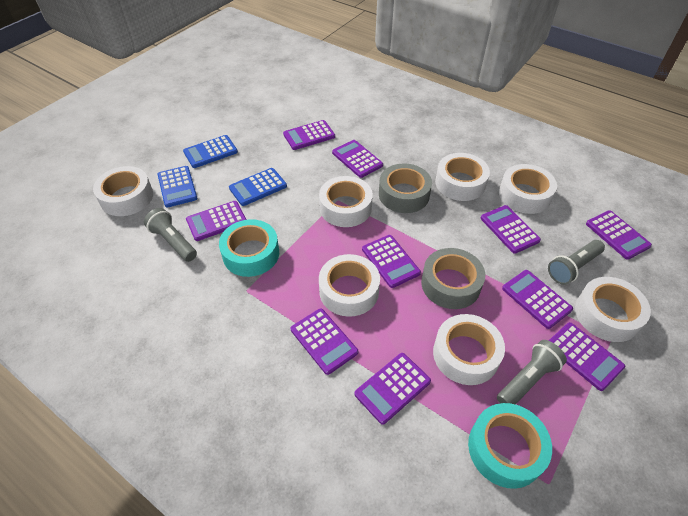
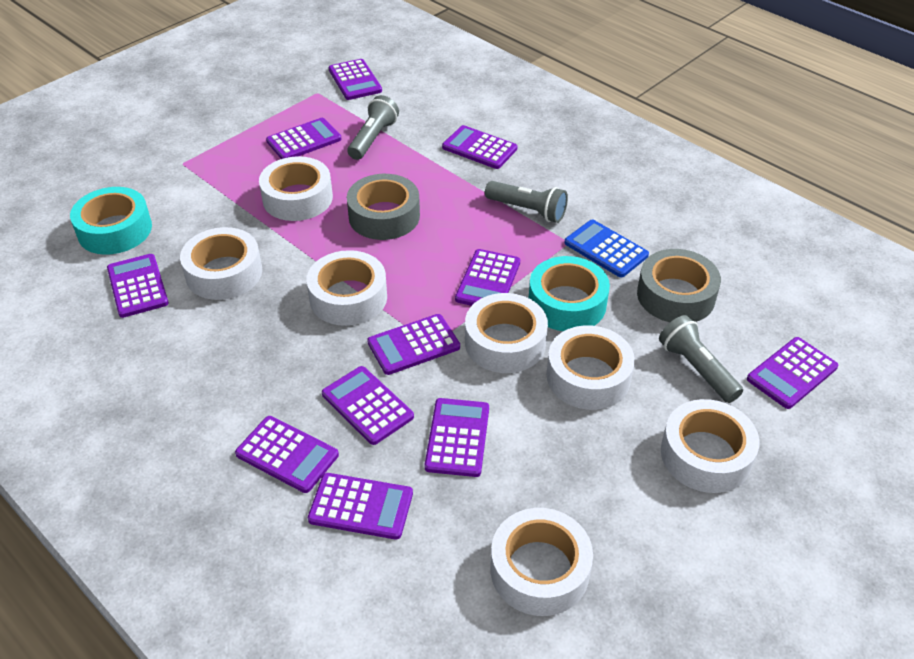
blue calculator: [158,166,198,208] [183,135,238,168] [229,168,287,206] = 3 -> [564,219,649,278] = 1
purple calculator: [186,201,247,241] [283,120,335,150] [291,308,358,375] [332,140,383,178] [355,353,431,425] [362,235,421,288] [481,205,541,254] [502,270,573,329] [549,322,625,391] [586,210,652,260] = 10 -> [107,254,169,318] [235,416,339,493] [266,118,341,159] [308,473,413,540] [322,366,414,445] [329,59,382,100] [367,314,460,375] [424,398,489,477] [442,125,517,169] [455,249,520,306] [747,337,838,409] = 11

